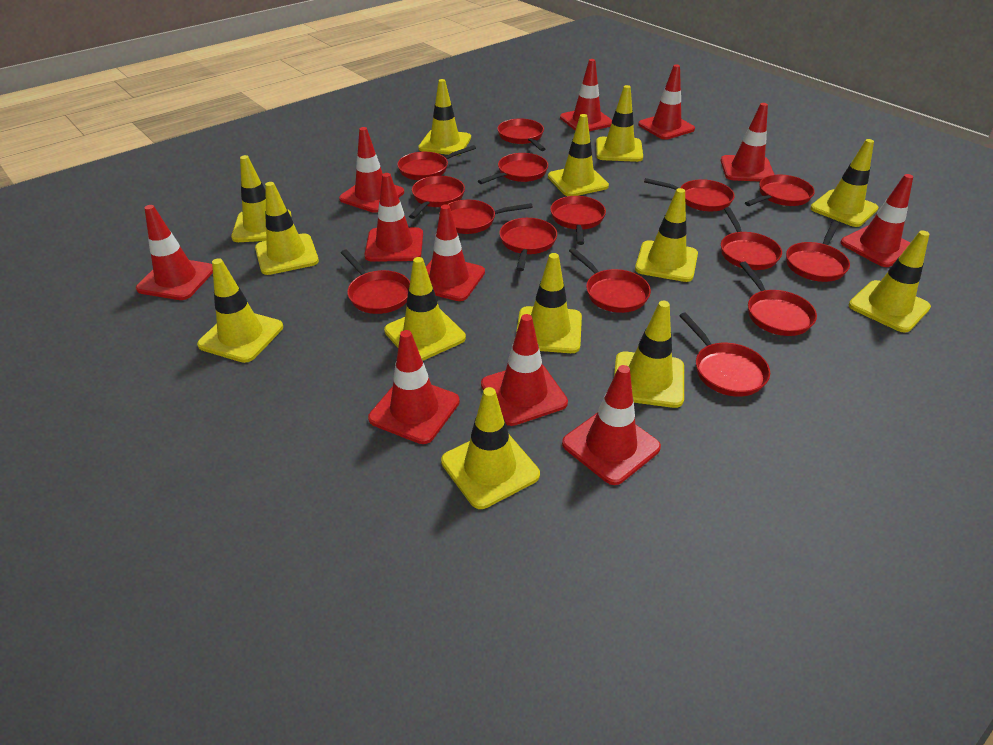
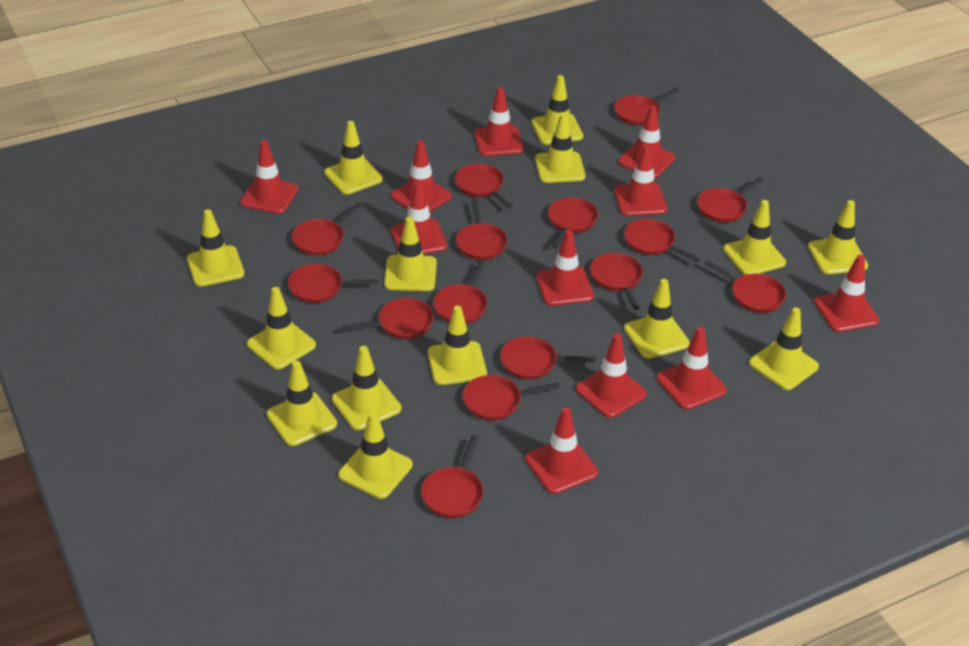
yellow traffic cone: [197,258,283,363] [231,155,292,242] [255,182,319,275] [384,257,466,361] [418,79,471,155] [441,387,540,509] [516,253,582,353] [548,114,609,196] [596,85,643,162] [614,301,684,408] [635,188,698,282] [810,139,879,227] [848,230,931,333] = 13 -> [187,209,244,287] [247,287,316,370] [267,361,337,446] [324,121,383,195] [332,346,402,430] [338,411,413,499] [384,217,437,291] [428,306,487,385] [531,75,583,145] [535,113,585,183] [624,279,690,359] [723,200,786,275] [749,308,819,390] [808,200,868,274] = 14

